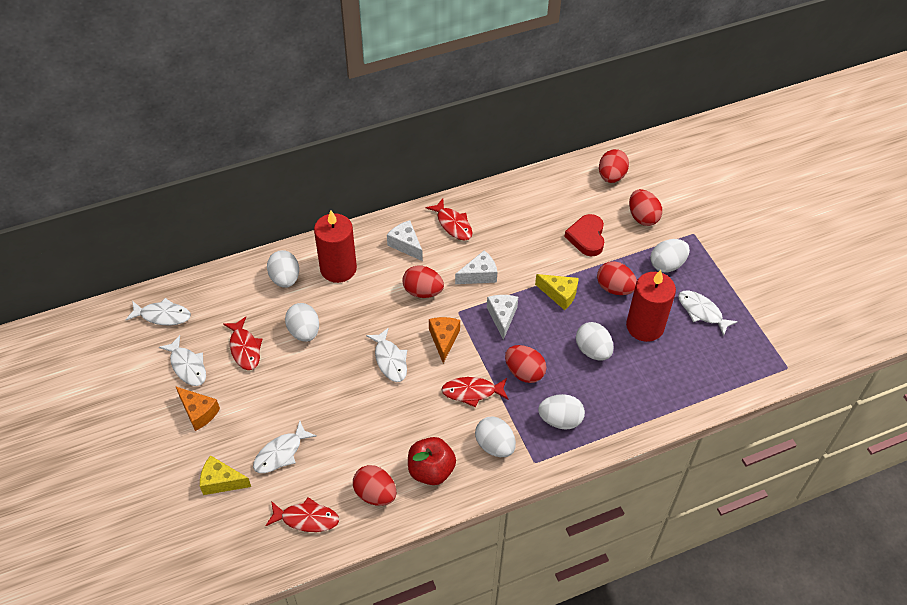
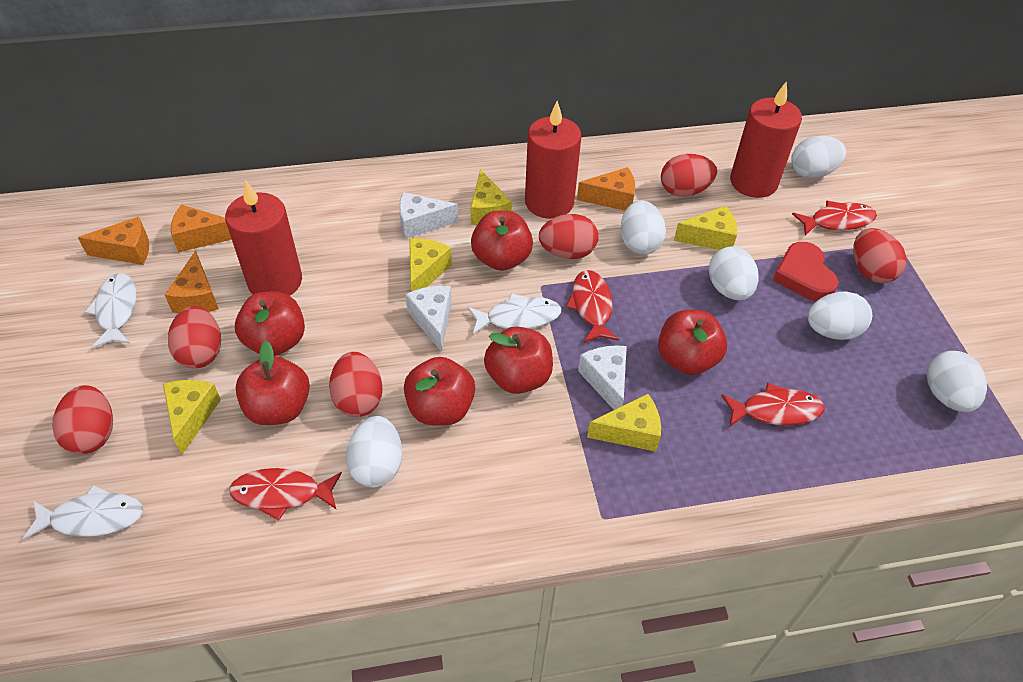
orange cheese: [175,386,220,431] [429,317,460,363] = 2 -> [78,217,149,265] [165,250,219,313] [171,205,232,252] [577,167,635,211] = 4
red apple: [408,437,456,485] = 1 -> [235,291,305,356] [235,341,310,425] [404,357,475,426] [471,211,533,271] [484,327,553,394] [658,310,727,375] = 6
red candle: [314,210,357,283] [626,270,676,342] = 2 -> [225,180,302,296] [525,101,581,219] [730,81,802,198] = 3
white fish: [126,298,191,325] [159,335,206,386] [253,420,316,473] [366,328,407,382] [678,291,738,336] = 5 -> [23,485,143,540] [85,273,136,348] [467,293,562,335] = 3
yellow cheese: [200,455,251,495] [535,274,579,310] = 2 -> [163,380,221,455] [409,238,452,292] [470,169,512,225] [587,394,661,452] [674,206,737,250] = 5

